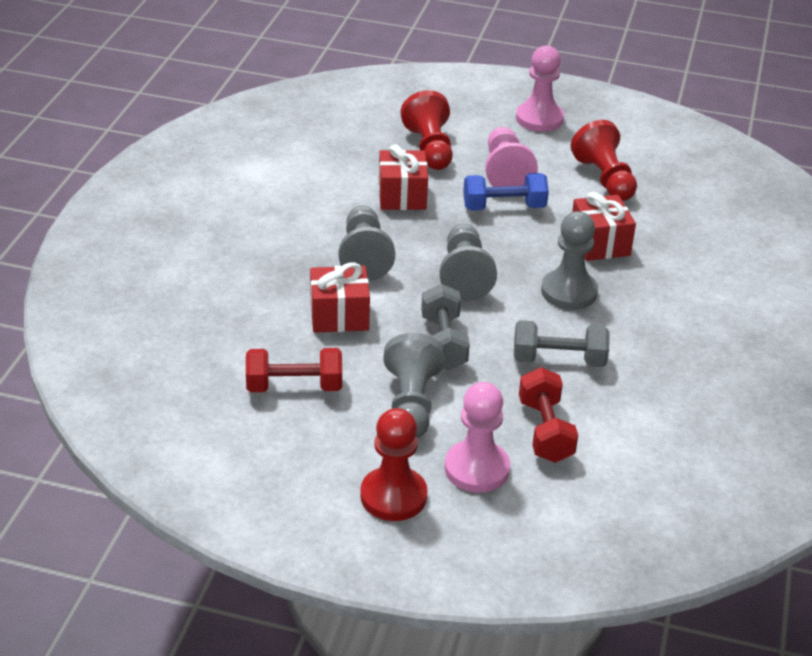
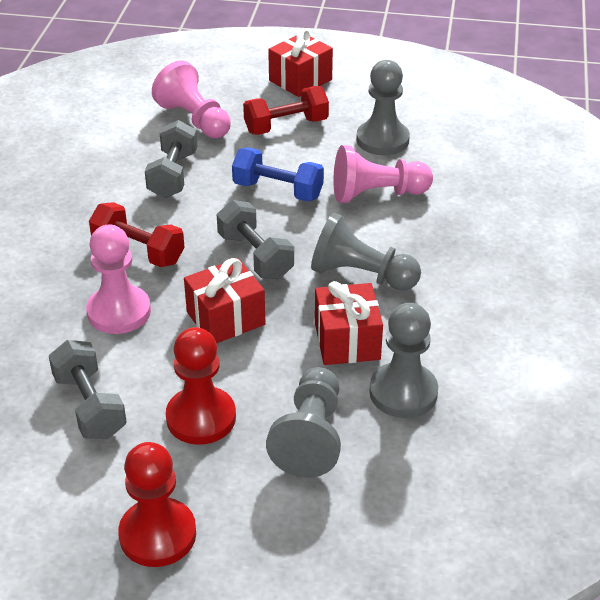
grey dumbbell: [421,284,470,370] [514,320,610,367] = 2 -> [49,340,127,439] [145,120,197,198] [217,200,294,279] = 3
red pawn: [360,408,428,521] [400,90,453,170] [571,120,637,201] = 3 -> [118,442,196,567] [166,327,236,445] = 2

